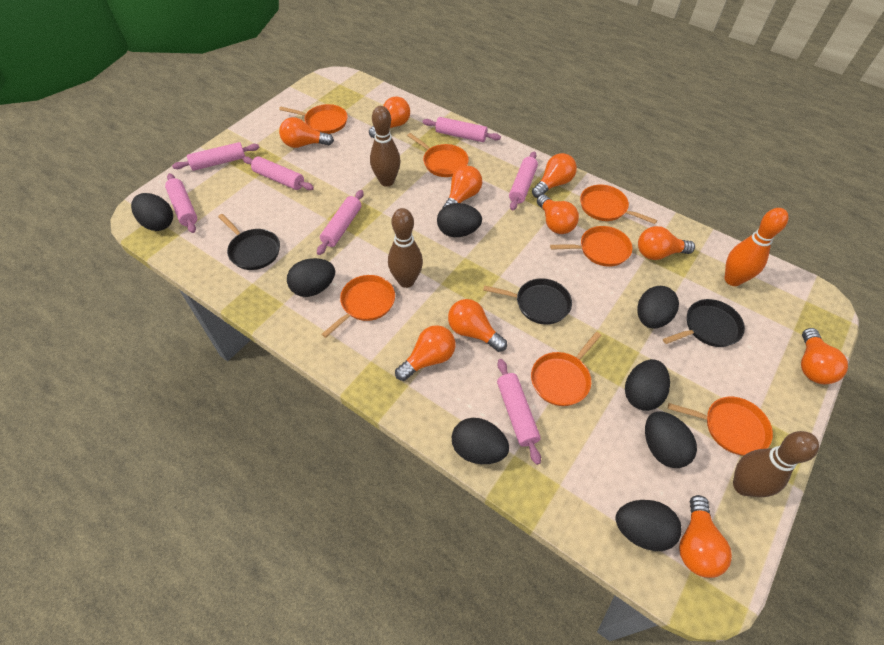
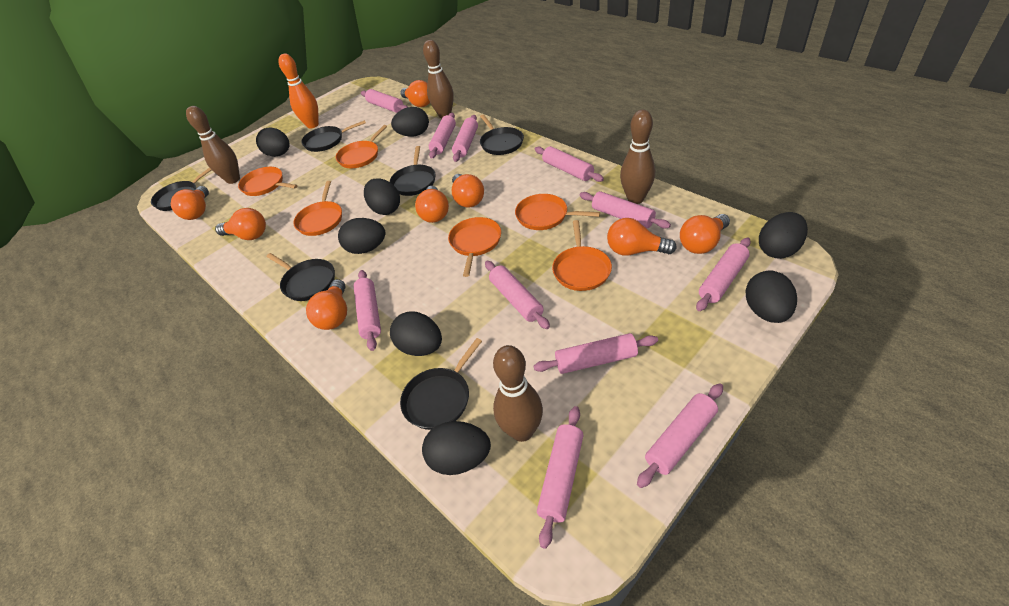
black pan: [218,214,280,270] [483,278,572,325] [663,299,745,347] = 3 -> [151,167,211,211] [267,253,335,301] [301,120,366,152] [390,146,436,196] [400,338,482,430] [480,115,524,155] = 6
brown bowling pin: [370,106,400,187] [388,208,423,288] [733,431,819,497] = 3 -> [186,106,240,184] [423,40,454,118] [493,345,543,442] [620,110,655,204] = 4
orange light bulb: [279,117,334,148] [369,97,410,138] [395,325,456,381] [443,166,482,207] [448,299,507,352] [532,153,577,198] [537,194,579,234] [638,226,695,260] [679,495,732,578] [801,328,848,384] = 10 -> [171,186,209,220] [215,208,266,240] [306,279,347,330] [400,80,430,107] [415,186,449,223] [452,174,484,207] [607,218,677,256] [680,214,730,254] = 8
orange pan: [279,104,348,134] [322,275,395,338] [407,133,469,177] [531,332,601,406] [550,226,632,267] [580,185,657,224] [668,397,773,456] = 7 -> [238,167,297,196] [293,181,342,236] [336,125,387,168] [448,217,501,277] [515,194,600,230] [552,220,612,291] = 6
pink rolling pin: [165,173,197,233] [172,142,260,171] [242,157,314,190] [317,190,364,255] [423,117,501,142] [497,359,541,465] [509,151,538,210] = 7 -> [353,270,381,351] [361,89,407,113] [429,113,456,159] [452,115,478,162] [485,261,550,329] [534,333,658,374] [535,146,604,182] [537,406,584,549] [579,191,671,229] [637,383,723,488] [696,237,751,311] = 11

